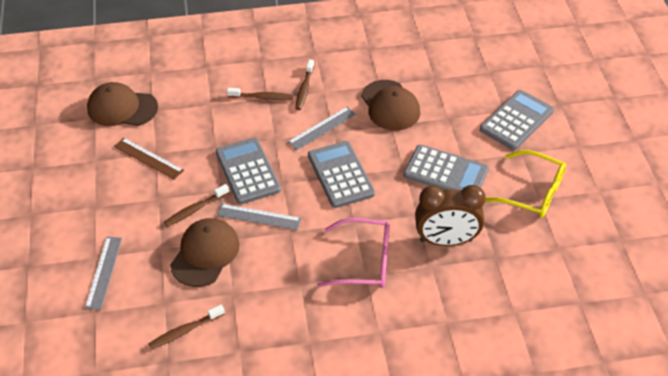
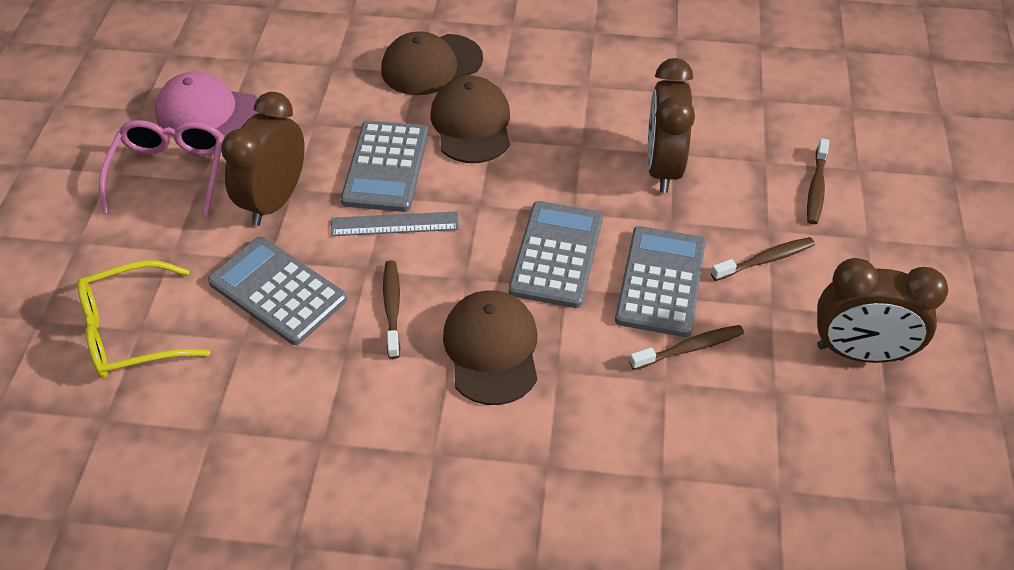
brown clock: [415,185,486,246] = 1 -> [221,92,305,226] [647,58,695,193] [817,258,948,363] = 3
brown ruler: [114,138,184,180] = 1 -> none = 0
grey ruler: [85,237,122,310] [217,204,301,230] [288,107,356,150] = 3 -> [331,211,459,236] = 1
pink cap: none = 0 -> [155,71,258,138] = 1

